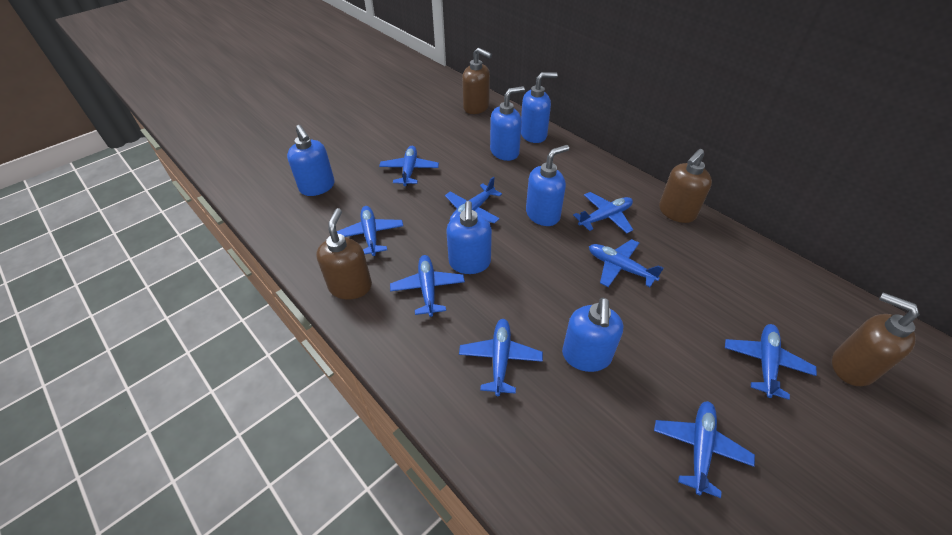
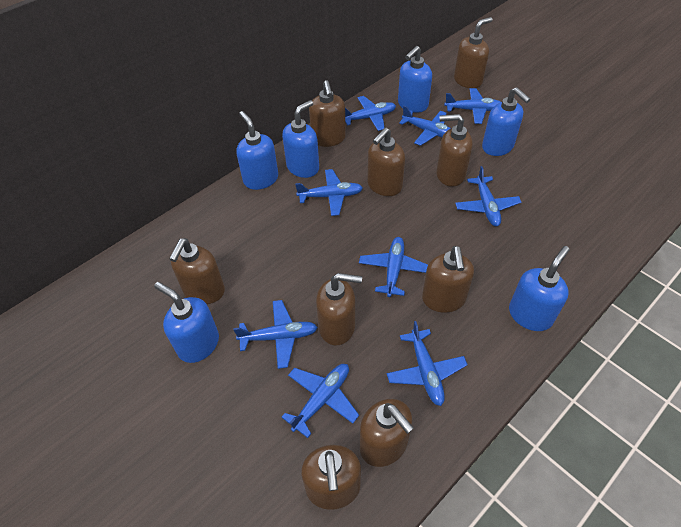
brown soap dispenser: [316,208,372,300] [462,48,492,114] [659,149,712,223] [832,292,920,386] = 4 -> [169,238,225,304] [301,445,361,510] [309,80,346,147] [316,273,362,346] [360,399,414,467] [367,128,405,196] [422,246,474,313] [436,114,473,187] [454,17,493,88] = 9

